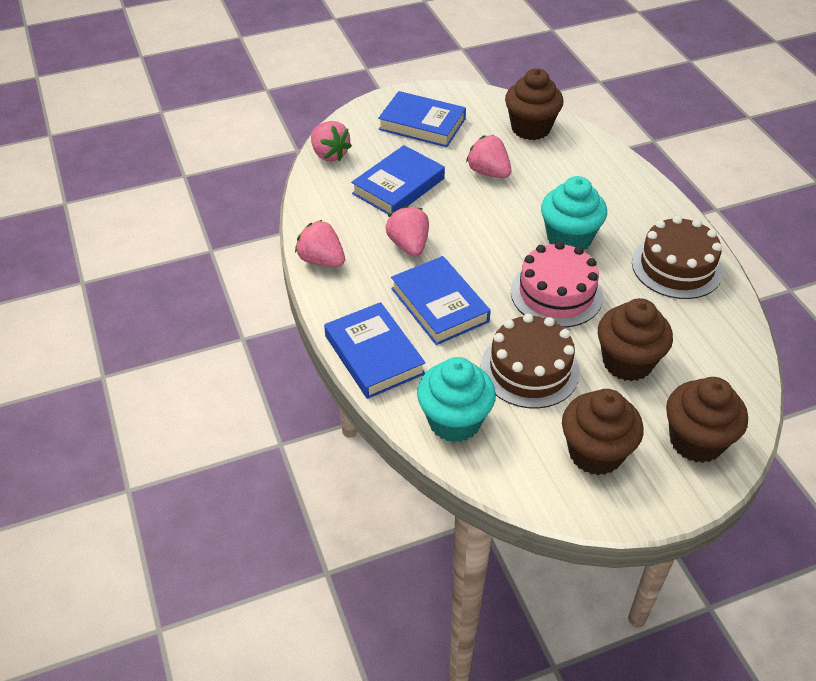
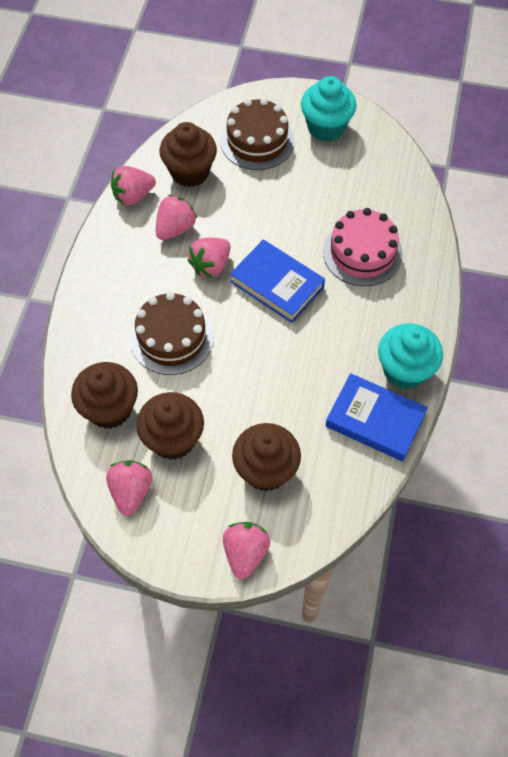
blue book: [324,302,426,399] [351,145,445,215] [378,91,466,147] [391,256,491,345] = 4 -> [230,239,325,323] [325,373,428,461] = 2
pink strawberry: [295,220,345,267] [311,121,352,161] [386,206,429,257] [466,135,511,178] = 4 -> [106,460,153,516] [111,166,156,205] [156,195,197,240] [188,238,230,278] [223,522,270,579] = 5

